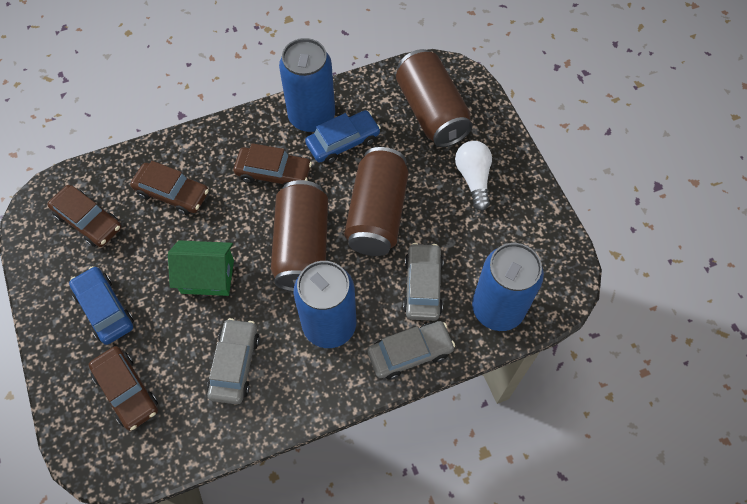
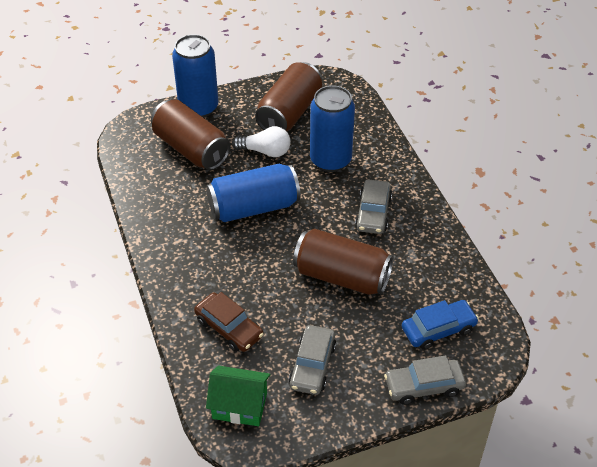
blue car: [69,266,134,345] [305,110,381,164] = 2 -> [402,300,479,350] = 1
brown car: [47,185,121,247] [89,346,158,431] [130,161,209,215] [234,143,312,186] = 4 -> [194,292,263,352] = 1

